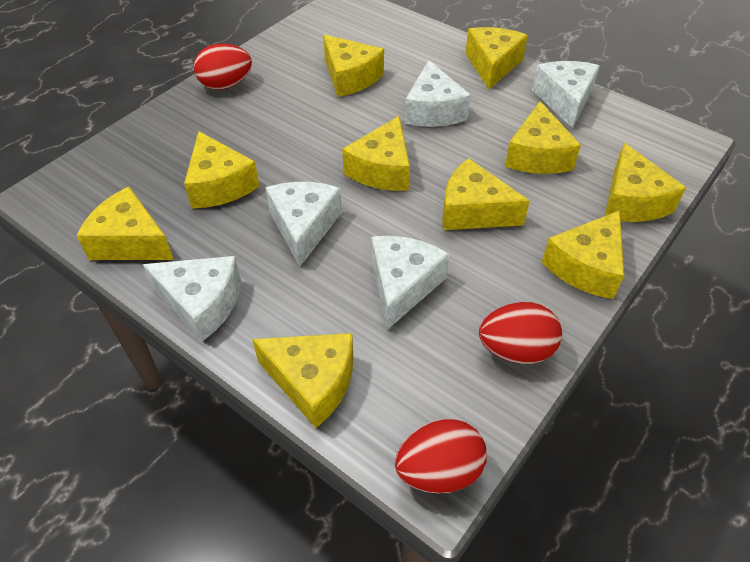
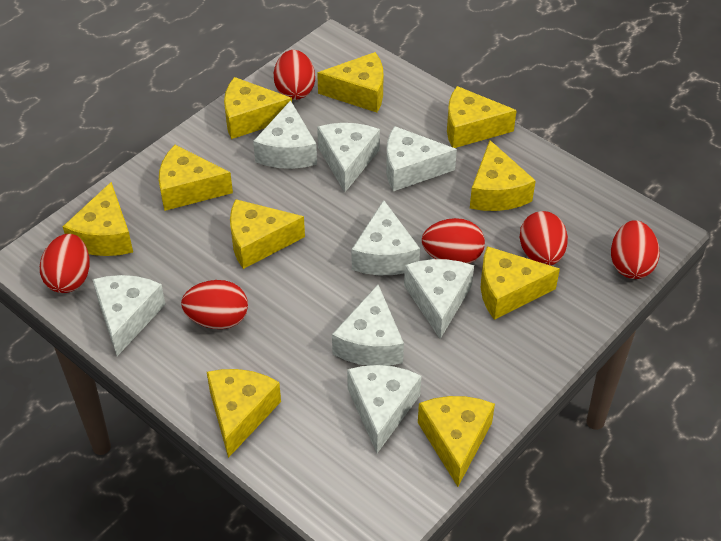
red egg: [194,43,252,90] [395,419,487,494] [479,302,562,364] = 3 -> [40,234,90,293] [181,280,248,329] [274,50,315,100] [422,218,485,264] [520,211,568,266] [611,220,660,279] = 6
white cheese: [143,256,241,341] [265,182,342,266] [371,236,450,330] [404,60,471,127] [532,61,600,128] = 5 -> [92,275,166,356] [253,100,317,169] [317,123,380,192] [332,285,404,366] [347,365,422,453] [352,200,420,275] [386,126,457,191] [404,259,474,339] = 8

